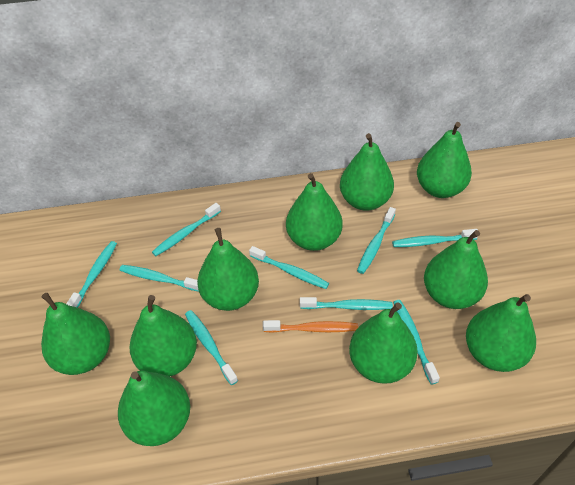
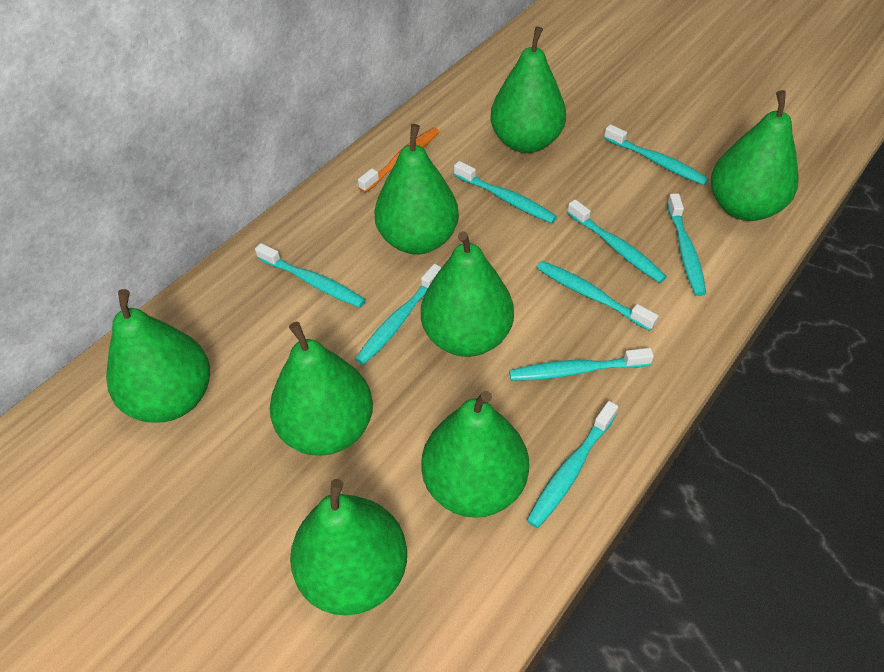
green pear: [41,293,110,375] [118,371,190,446] [129,295,197,376] [197,228,259,311] [286,173,343,251] [340,133,394,211] [349,302,418,384] [417,122,472,198] [424,230,488,309] [466,294,536,372] = 10 -> [106,289,210,423] [270,321,373,456] [290,479,407,615] [374,124,459,254] [421,231,514,357] [421,391,529,518] [490,26,566,153] [711,90,798,221] = 8

